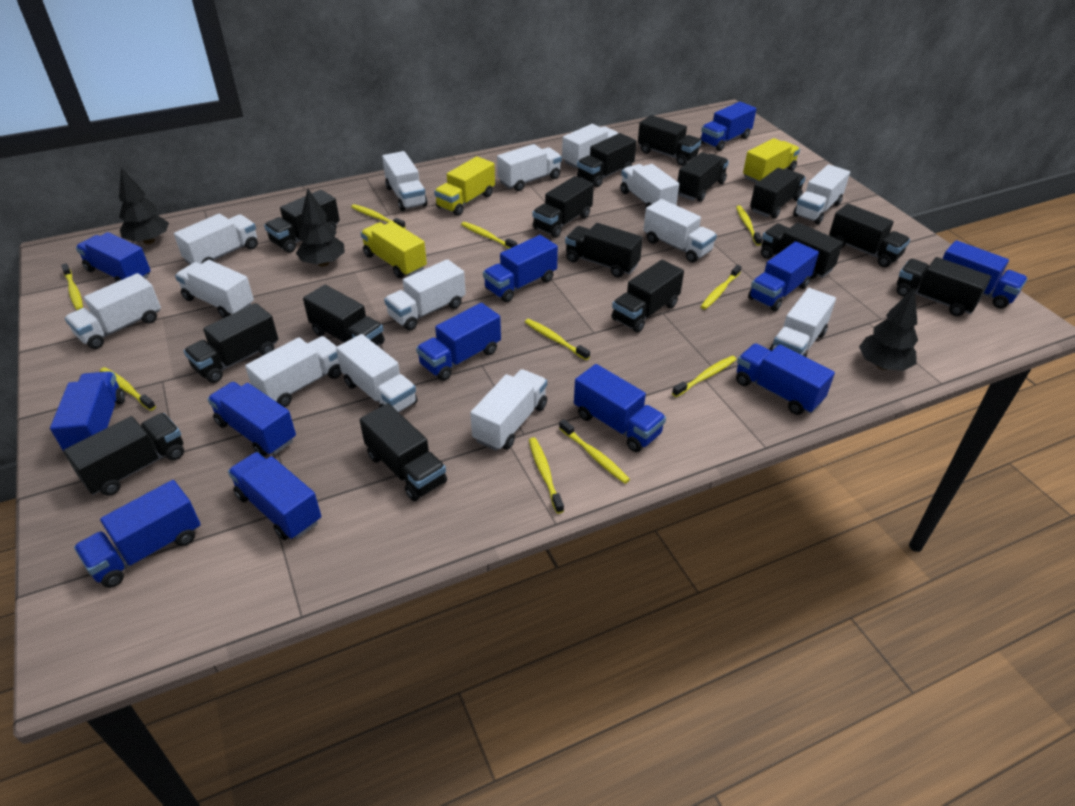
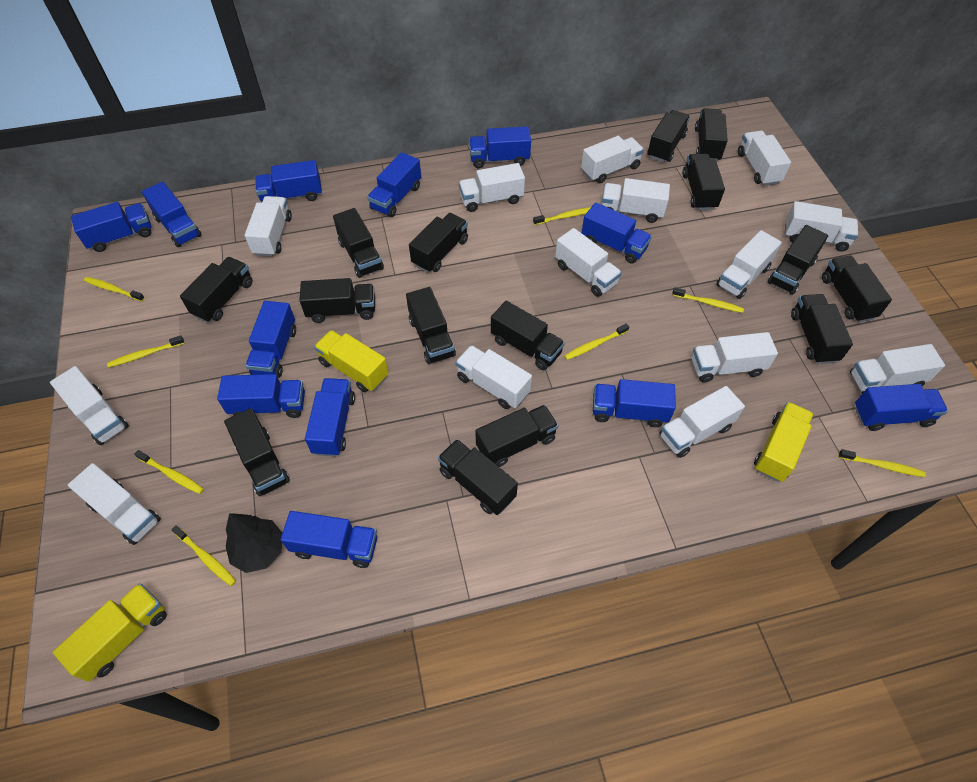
black tree: [119,167,169,244] [296,189,345,267] [859,287,918,371] = 3 -> [226,513,282,573] = 1
yellow toothbrush: [61,263,83,310] [100,367,156,411] [351,204,406,229] [461,222,517,249] [525,319,590,360] [529,437,564,514] [559,419,630,484] [672,356,737,397] [701,265,742,309] [736,205,762,246] = 10 -> [84,277,145,301] [107,336,185,367] [134,450,204,494] [171,526,236,586] [533,207,591,225] [564,324,629,360] [672,287,744,313] [838,449,926,477] = 8

